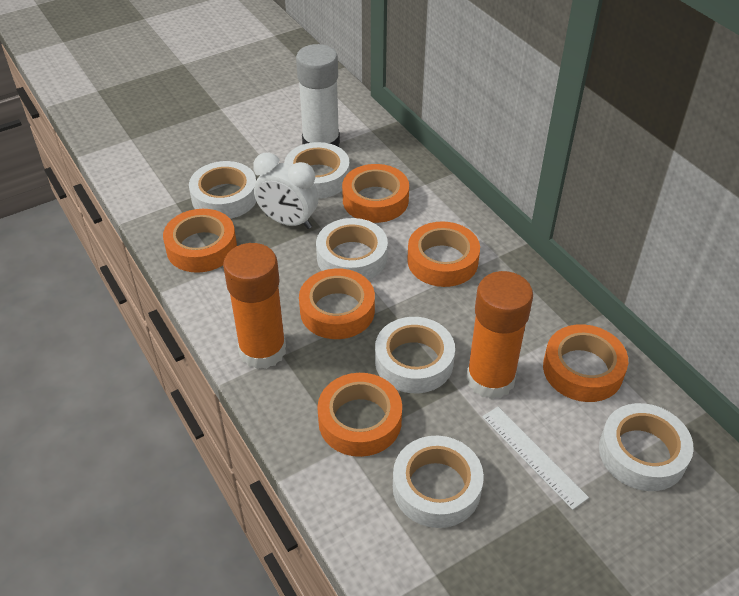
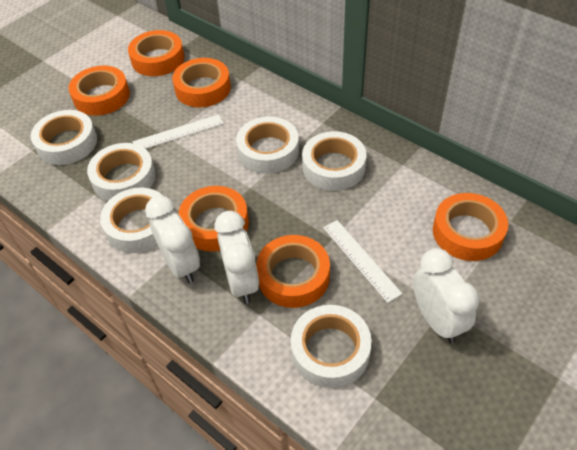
orange glue stick: [223,243,286,369] [466,271,533,399] = 2 -> none = 0
white clock: [253,152,319,229] = 1 -> [145,196,200,283] [214,211,259,304] [413,248,480,344] = 3
white glue stick: [296,44,340,147] = 1 -> none = 0
white ruler: [482,407,589,510] = 1 -> [133,114,224,149] [323,220,403,303] = 2

